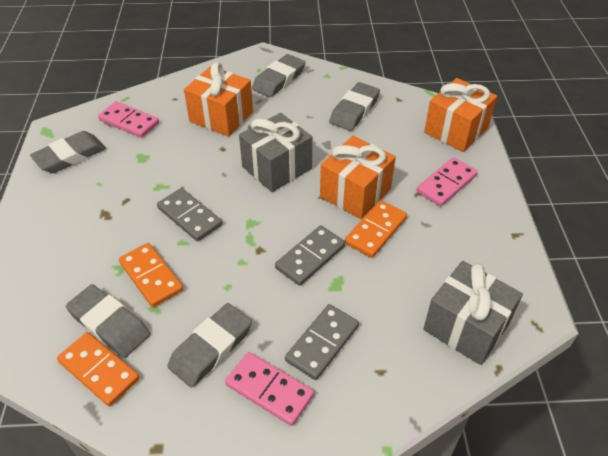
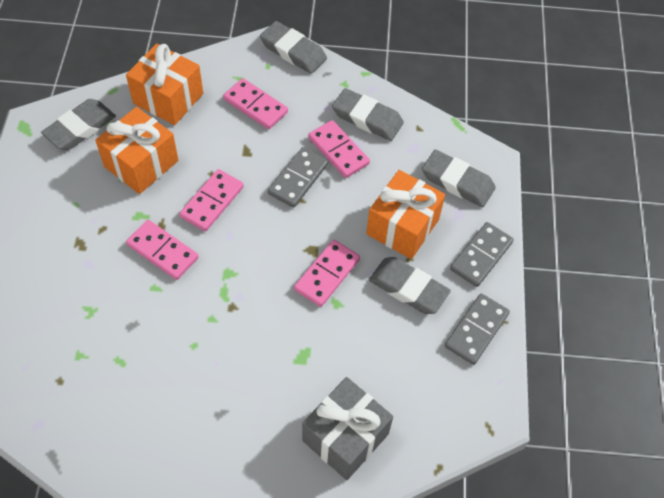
grey gift: [239,113,312,192] [423,261,523,365] = 2 -> [302,377,393,480] = 1
orange domino: [57,332,140,407] [119,243,183,307] [345,200,407,258] = 3 -> none = 0
pink domino: [98,101,159,138] [225,352,314,426] [416,157,478,207] = 3 -> [126,220,199,280] [179,169,244,231] [223,78,288,129] [294,240,360,307] [308,120,370,178] = 5

